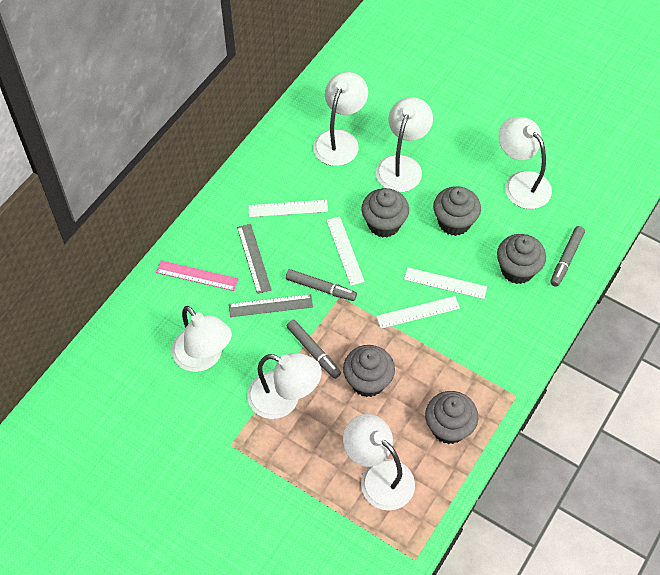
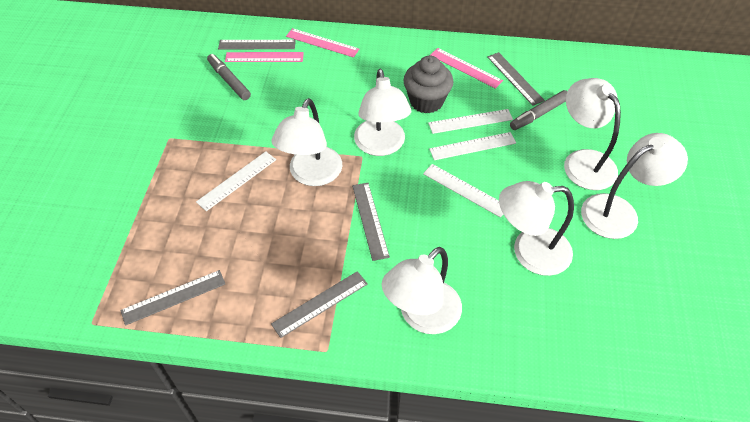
grey cupcake: [343,345,395,397] [361,188,409,238] [425,391,478,444] [433,186,481,236] [497,234,546,284] = 5 -> [403,56,454,113] = 1
grey marker: [286,269,357,301] [287,320,341,379] [550,226,585,287] = 3 -> [207,54,251,100] [510,90,568,130] = 2
grey ruler: [229,294,313,317] [237,224,271,294] = 2 -> [120,270,225,326] [218,40,296,49] [271,271,368,338] [352,183,390,261] [487,52,545,106] = 5
pink ruler: [156,260,238,291] = 1 -> [225,52,304,62] [286,28,359,58] [430,48,503,89] = 3

